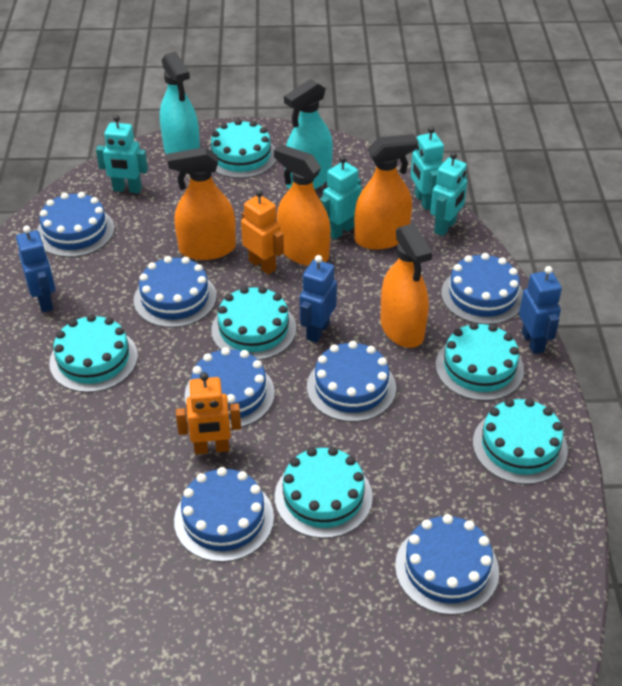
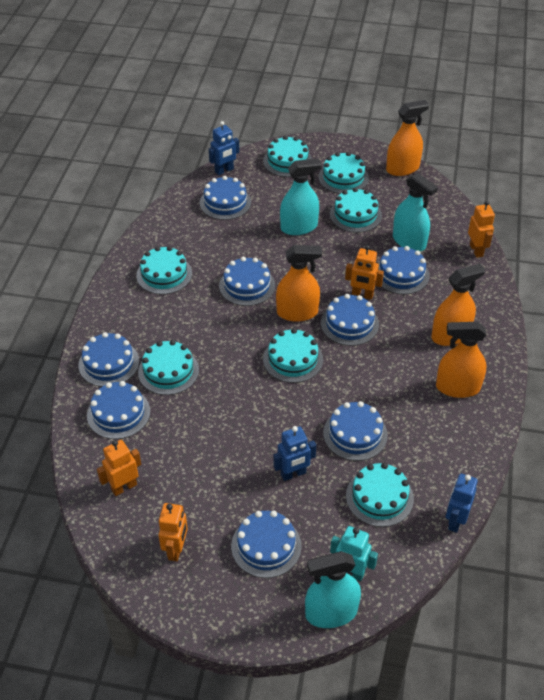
blue cake: [37,192,114,257] [134,256,217,328] [174,467,274,562] [185,347,275,429] [307,341,396,422] [395,514,499,615] [441,253,523,325] = 7 -> [79,332,139,387] [87,381,150,439] [200,176,251,220] [219,257,275,306] [231,510,302,578] [321,294,379,346] [323,401,388,461] [378,246,430,294] = 8
orange robot: [176,372,241,454] [241,190,284,275] = 2 -> [97,440,141,496] [158,503,188,561] [345,245,384,300] [468,201,495,258] = 4
turquoise cake: [49,314,138,393] [208,119,276,178] [211,286,296,360] [275,447,373,538] [436,322,524,401] [473,398,568,484] = 6 -> [136,246,192,294] [138,340,199,395] [263,136,312,177] [263,328,323,383] [318,152,369,194] [330,188,382,233] [346,463,414,527] = 7
turquoise robot: [96,115,148,193] [320,156,361,239] [411,126,444,210] [430,152,467,236] = 4 -> [330,526,378,581] = 1
turquoise spray bottle: [160,52,200,154] [284,79,333,189] = 2 -> [280,158,322,235] [305,551,361,628] [393,173,438,251] = 3

